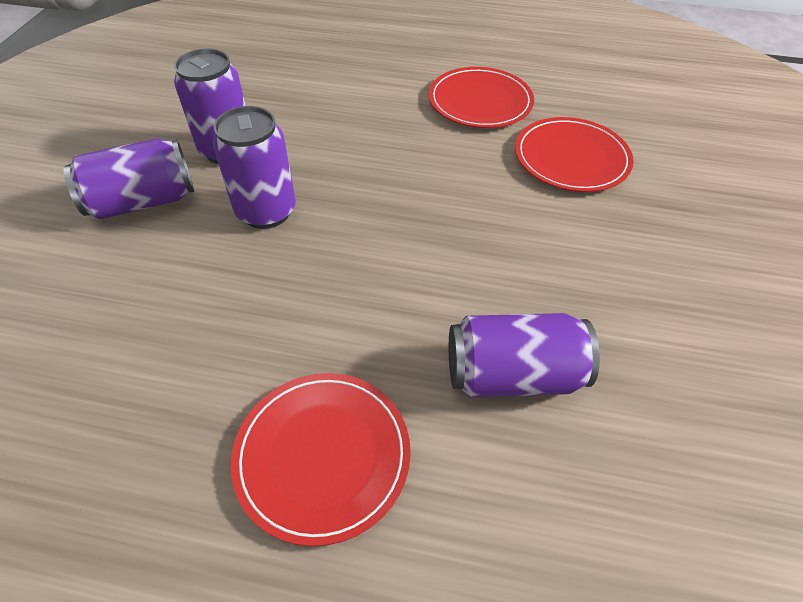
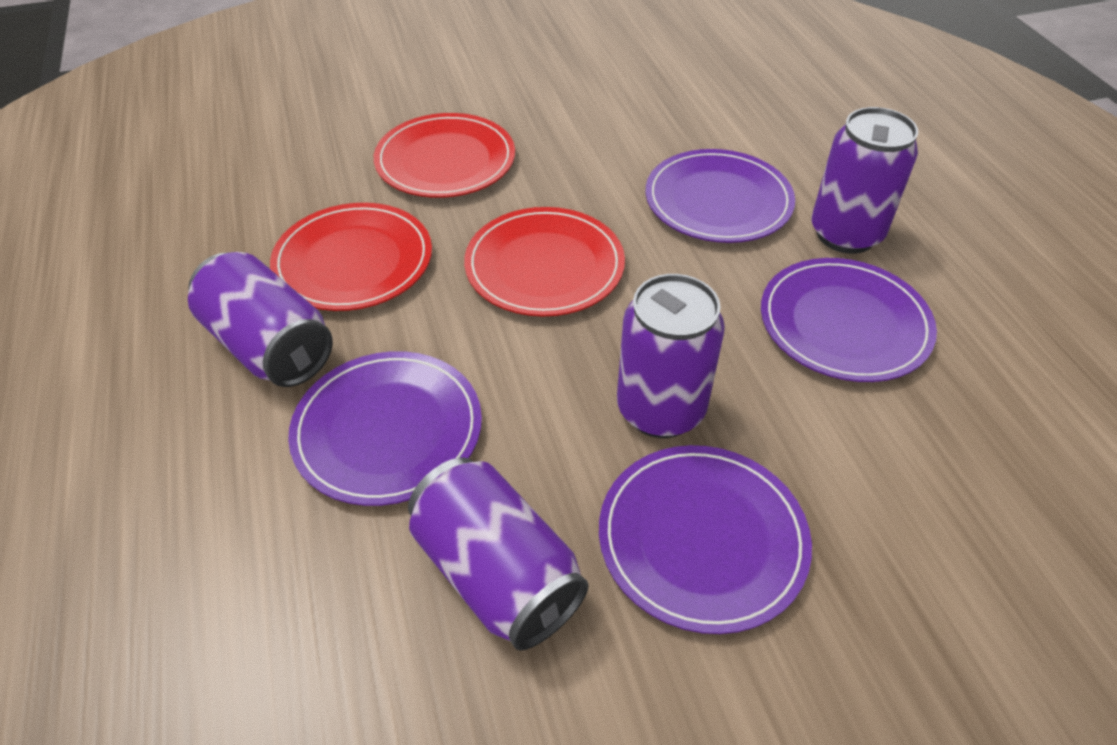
purple plate: none = 0 -> [288,351,482,506] [599,445,812,634] [646,149,795,243] [761,258,937,382] = 4

